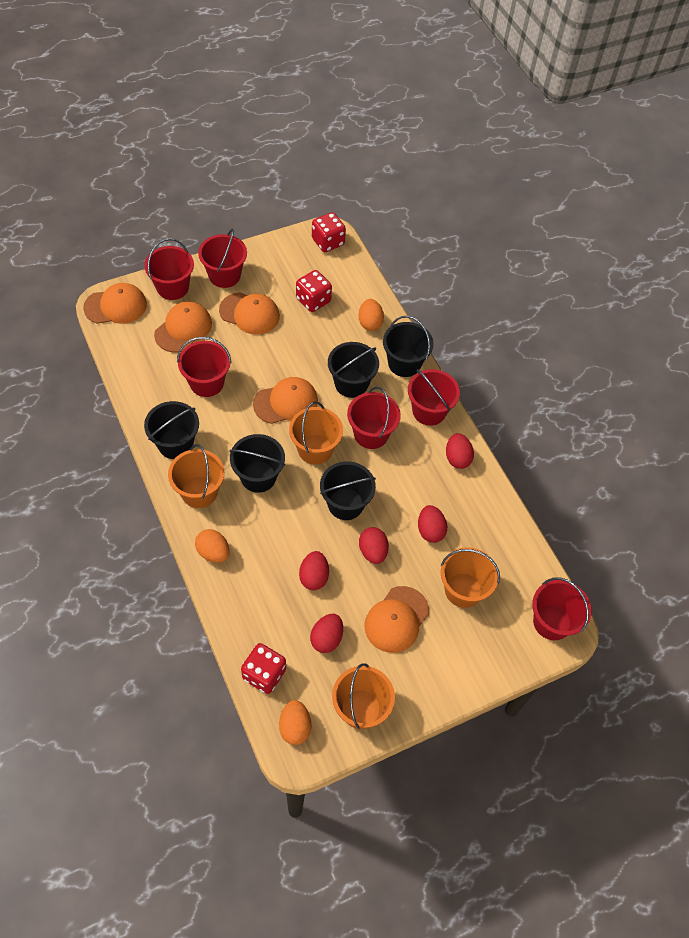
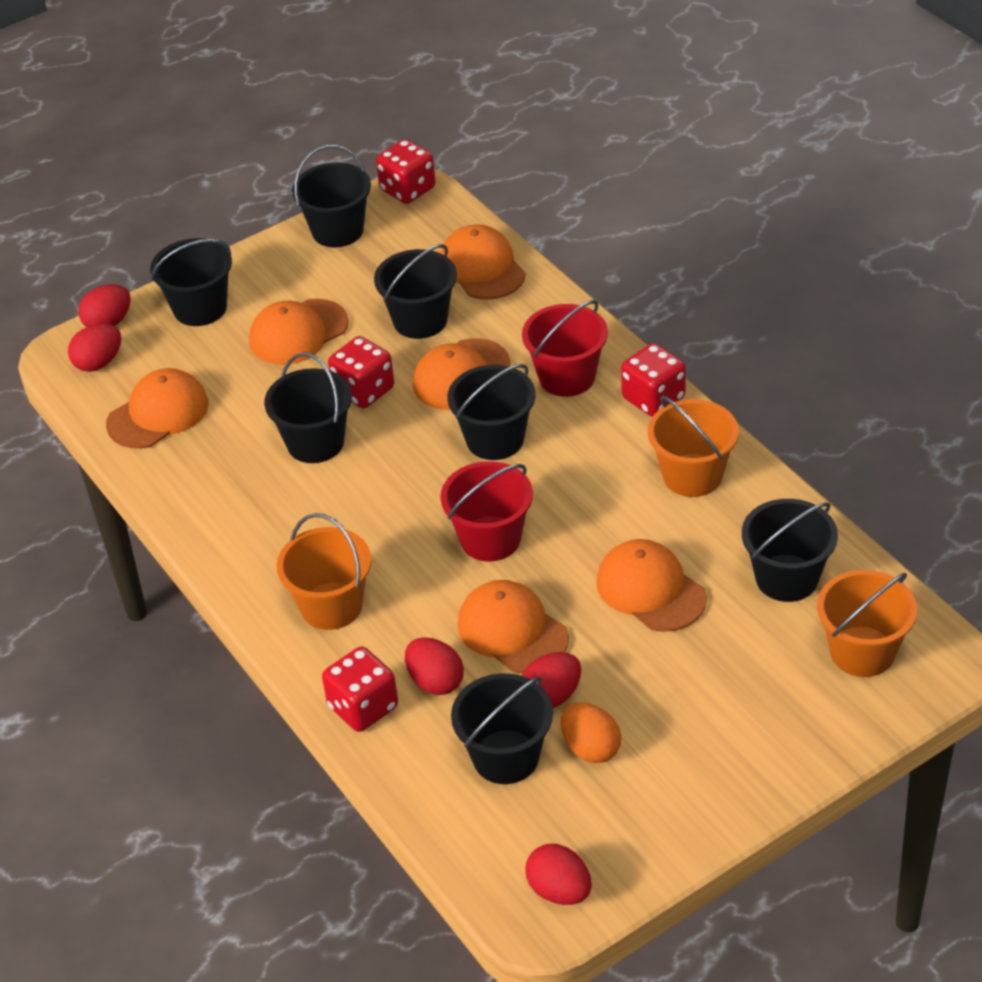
black bucket: [144,401,199,459] [230,434,285,493] [320,461,376,520] [328,342,379,398] [383,316,434,377] = 5 -> [150,238,232,326] [264,352,352,463] [292,145,371,247] [374,244,457,339] [447,364,536,460] [451,673,553,784] [742,499,838,602] = 7
orange bucket: [168,444,224,508] [289,401,343,464] [332,663,395,729] [441,547,500,608] = 4 -> [277,513,371,630] [648,395,739,497] [817,570,917,677] = 3
orange cap: [83,283,147,324] [154,301,212,352] [219,292,280,335] [253,377,318,424] [364,586,429,653] = 5 -> [106,368,209,449] [249,299,349,365] [412,338,510,410] [440,224,526,300] [458,580,569,673] [596,539,707,632] = 6
orange egg: [195,529,230,563] [279,700,311,745] [358,299,384,331] = 3 -> [561,702,621,763] = 1
red bucket: [144,238,194,300] [177,337,231,397] [198,229,247,288] [347,387,401,449] [408,369,460,426] [532,577,592,640] = 6 -> [440,461,533,561] [522,300,608,397] = 2
red dice: [241,643,286,694] [296,270,332,312] [312,212,346,252] = 3 -> [322,646,398,732] [328,336,394,408] [376,139,436,204] [621,343,686,417] = 4

